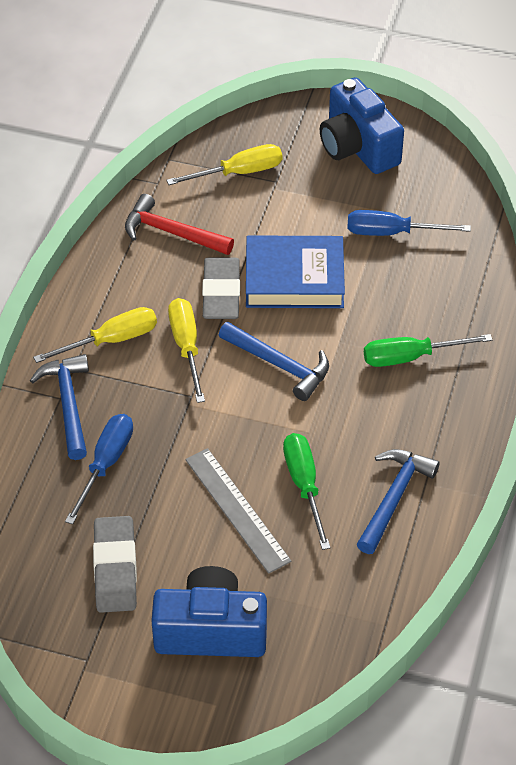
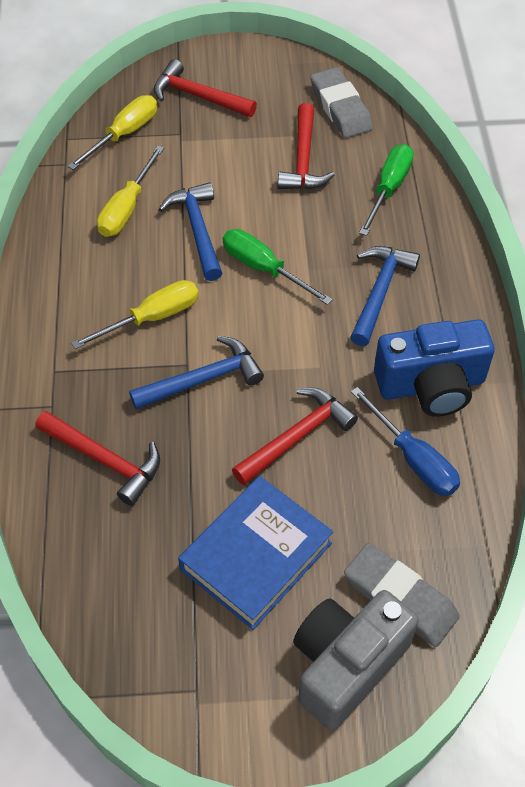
blue camera: [151,566,267,657] [320,77,404,174] = 2 -> [374,319,495,417] = 1
blue screwdriver: [65,414,133,524] [347,210,471,236] = 2 -> [351,387,460,496] = 1
grey camera: none = 0 -> [293,590,419,731] = 1
grey ruler: [185,448,291,574] = 1 -> none = 0
red hammer: [125,194,234,255] = 1 -> [35,411,160,506] [154,59,257,117] [232,387,358,485] [278,103,335,189] = 4

